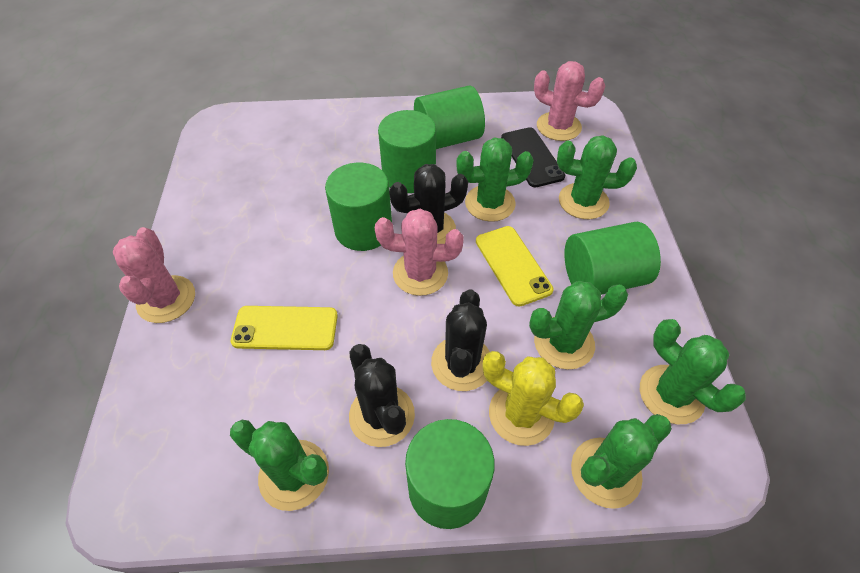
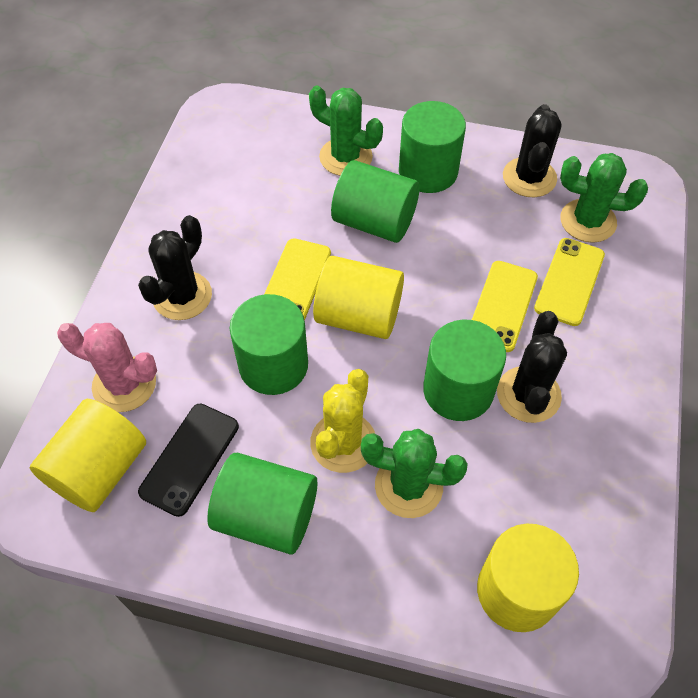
green cactus: [230,420,329,511] [456,137,534,222] [529,281,628,370] [557,135,637,219] [571,414,672,509] [640,319,746,424] = 6 -> [309,86,383,176] [361,429,468,518] [560,153,648,243] = 3
pink cactus: [113,227,195,323] [375,209,464,296] [534,61,605,141] = 3 -> [57,323,157,412] = 1
yellow cylinder: none = 0 -> [30,399,146,512] [313,256,404,339] [477,524,579,632] = 3
yellow phone: [231,306,338,350] [476,226,554,307] = 2 -> [264,238,331,321] [472,261,538,352] [534,238,605,326] = 3

